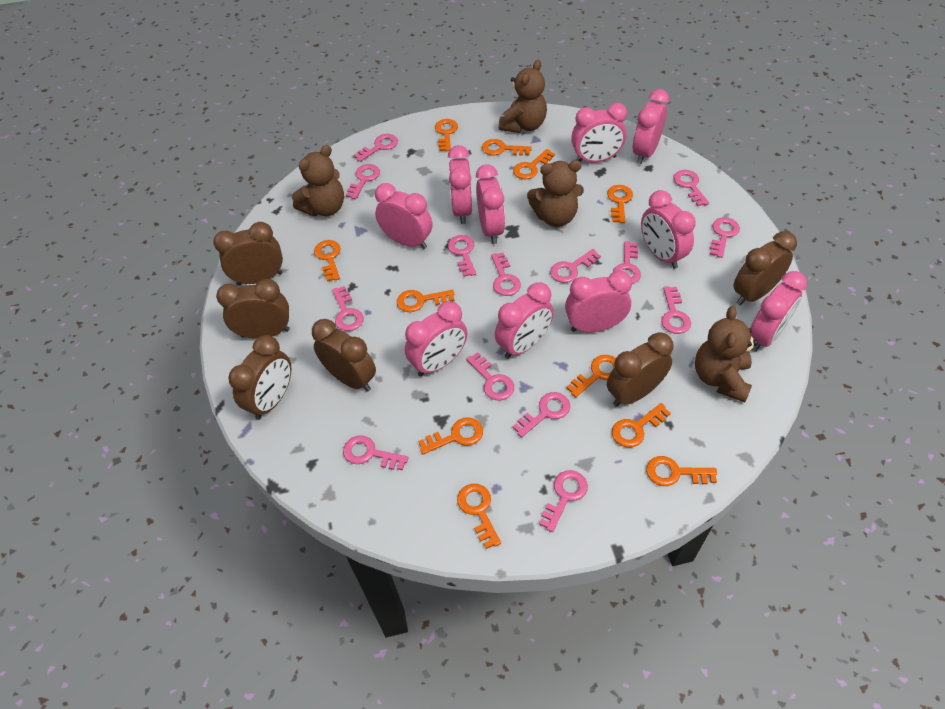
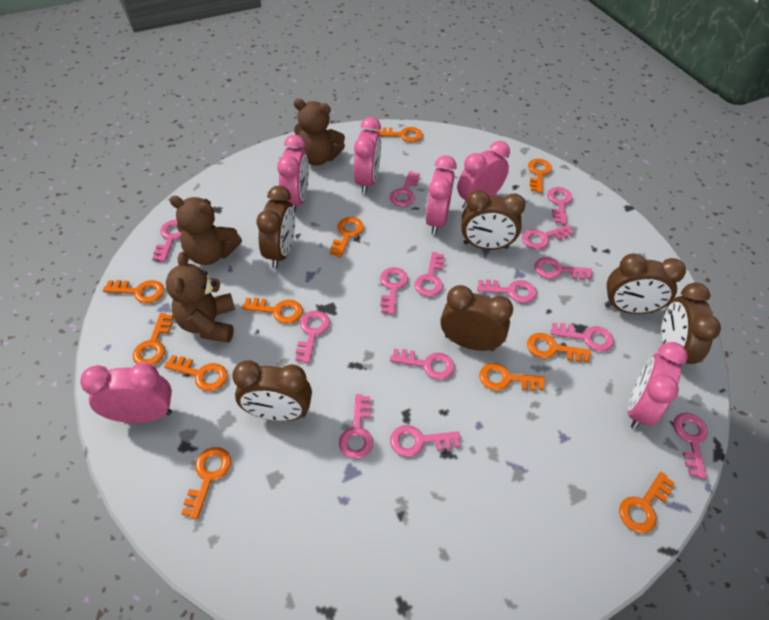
brown teddy bear: [292,145,344,217] [499,60,547,133] [527,160,584,227] [695,306,758,402] = 4 -> [166,252,235,343] [170,196,242,265] [294,99,345,166] = 3
pink clock: [375,183,432,249] [405,301,467,377] [448,145,472,224] [476,164,505,244] [495,282,554,359] [565,270,632,332] [571,103,627,163] [633,89,669,164] [641,190,696,269] [750,271,807,352] = 10 -> [80,363,172,423] [277,135,309,213] [354,117,381,194] [425,155,457,235] [457,141,510,209] [628,342,688,429] = 6

